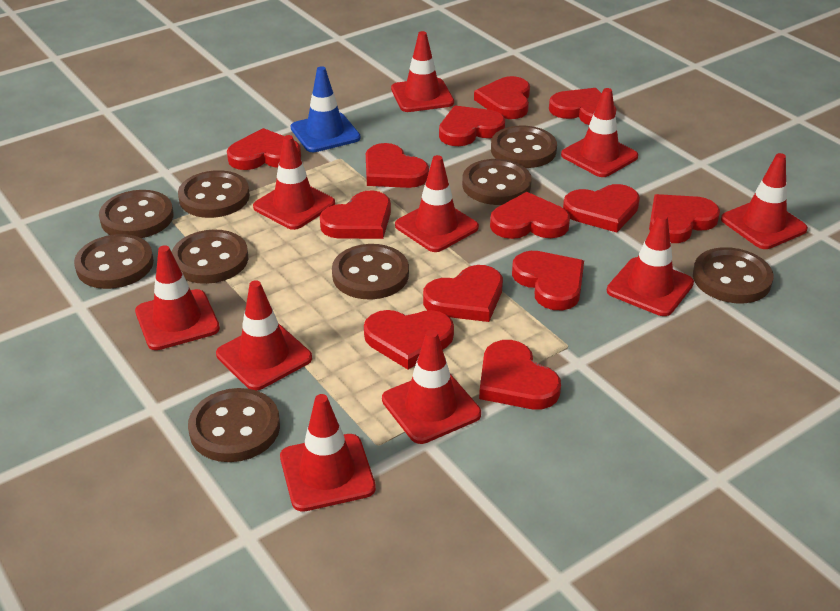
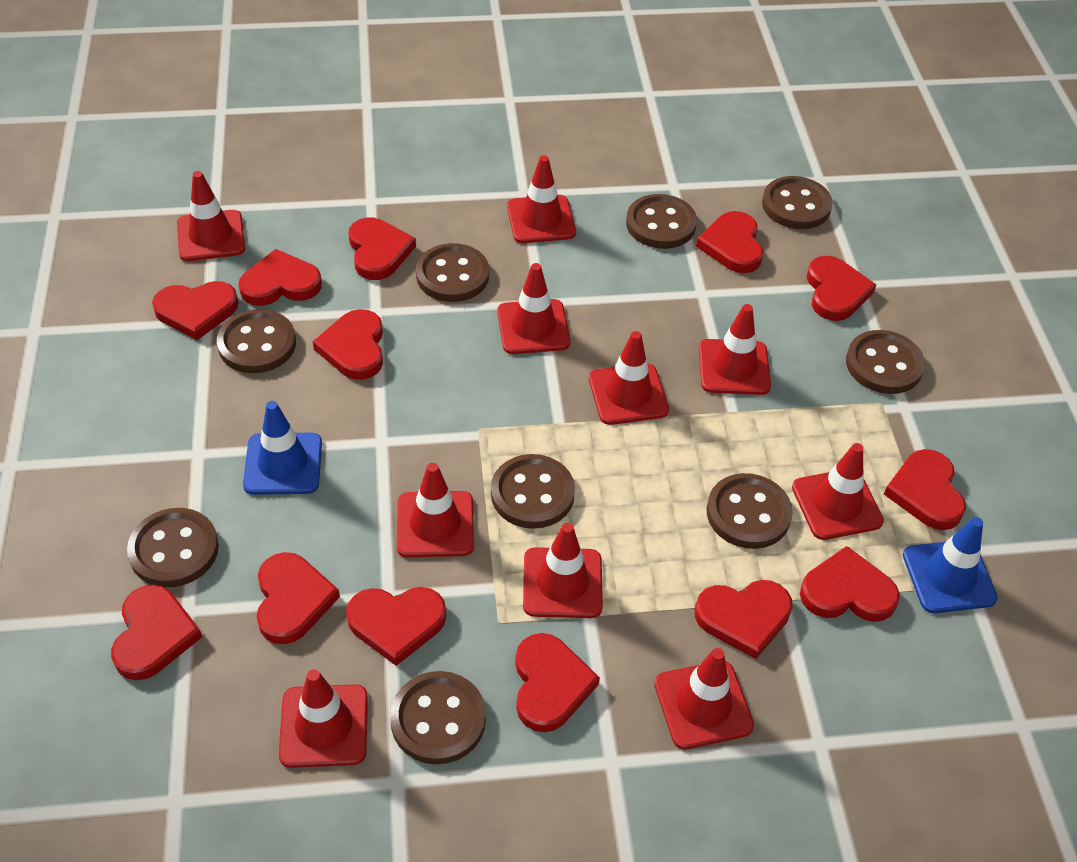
blue traffic cone: [291,66,361,152] = 1 -> [243,401,322,495] [903,517,998,613] = 2

